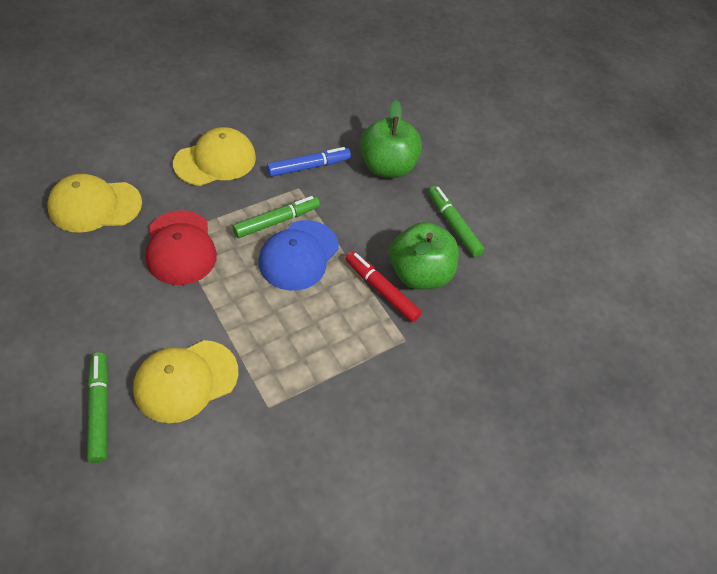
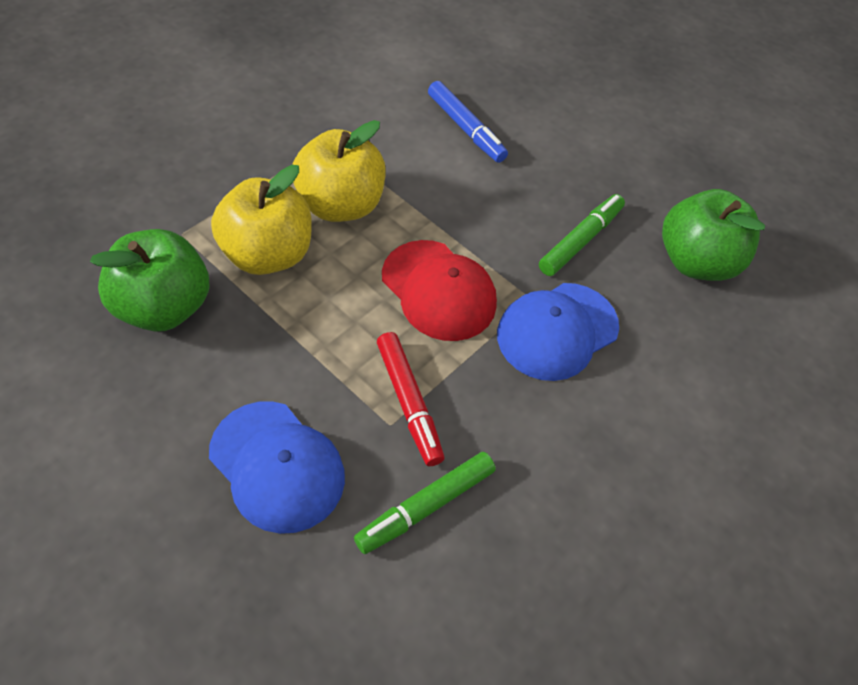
blue cap: [258,220,339,291] = 1 -> [209,401,345,534] [497,283,619,381] = 2
green marker: [87,352,108,463] [232,196,320,238] [428,186,485,257] = 3 -> [354,452,496,554] [539,194,625,276] = 2
yellow apple: none = 0 -> [211,165,312,275] [292,120,386,222] = 2
yellow cap: [47,174,142,233] [133,340,238,423] [173,127,256,186] = 3 -> none = 0

